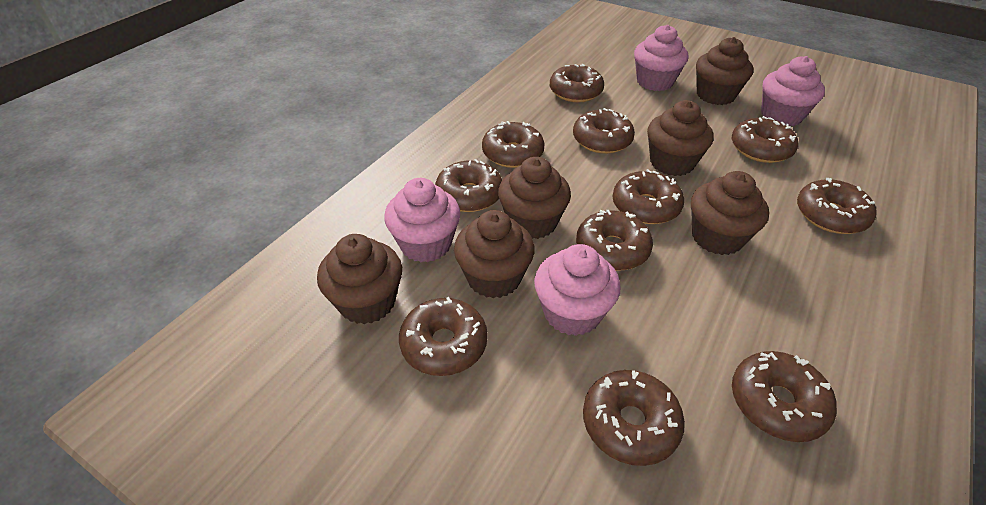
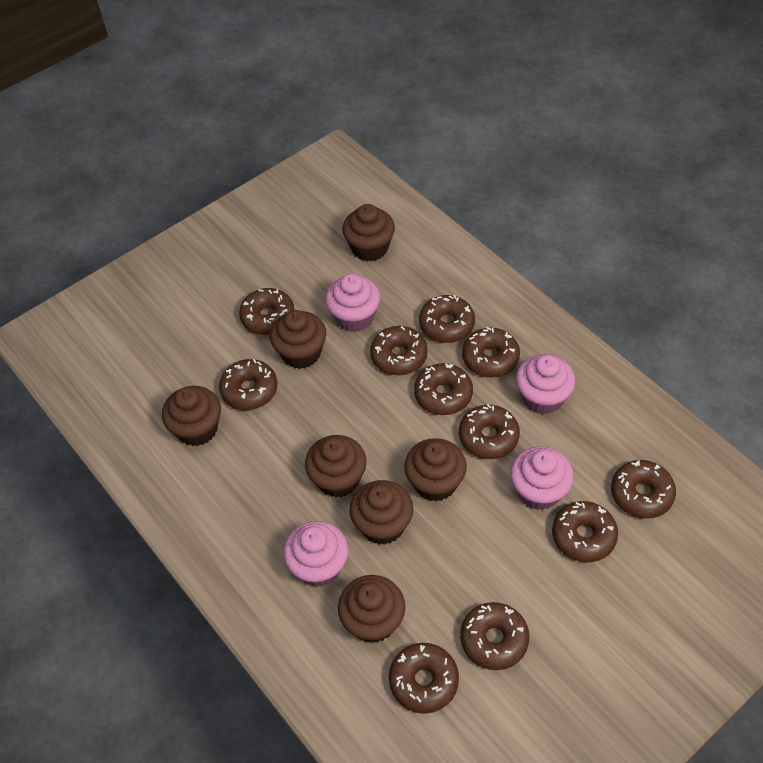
brown cupcake: [317,234,402,324] [454,210,535,298] [498,157,571,239] [647,100,713,176] [691,171,769,255] [696,37,753,105] = 6 -> [162,386,221,446] [270,310,326,369] [305,435,367,498] [338,575,405,643] [342,204,395,261] [350,480,413,545] [404,438,467,502] = 7

